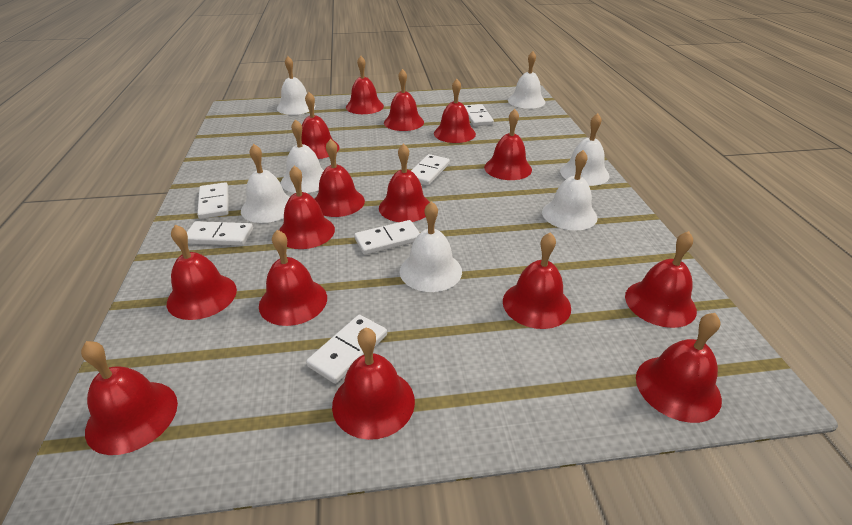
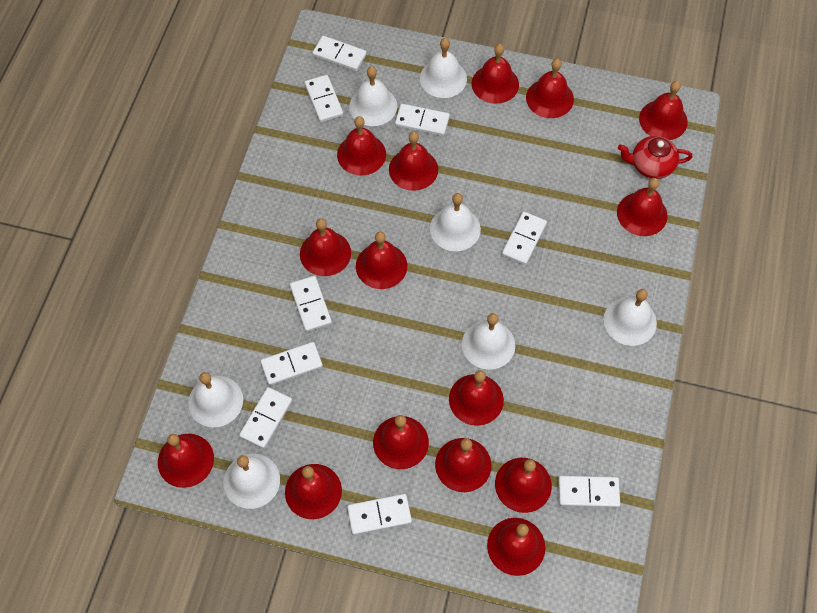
red teapot: none = 0 -> [618,136,693,179] = 1
white domino: [187,221,253,246] [197,182,229,219] [306,315,387,384] [354,220,420,255] [411,154,450,186] [464,104,494,126] = 6 -> [239,387,292,449] [260,342,323,386] [290,276,332,332] [304,75,343,122] [312,36,367,71] [347,494,412,535] [395,104,450,136] [502,212,547,265] [558,476,620,508] = 9

